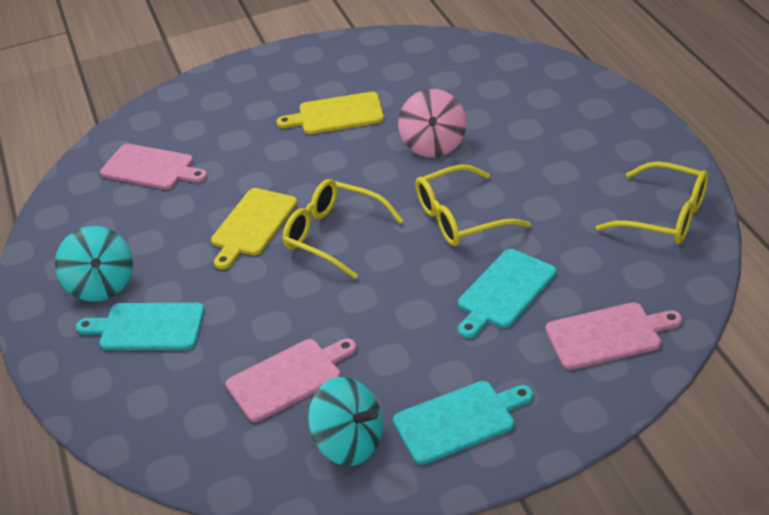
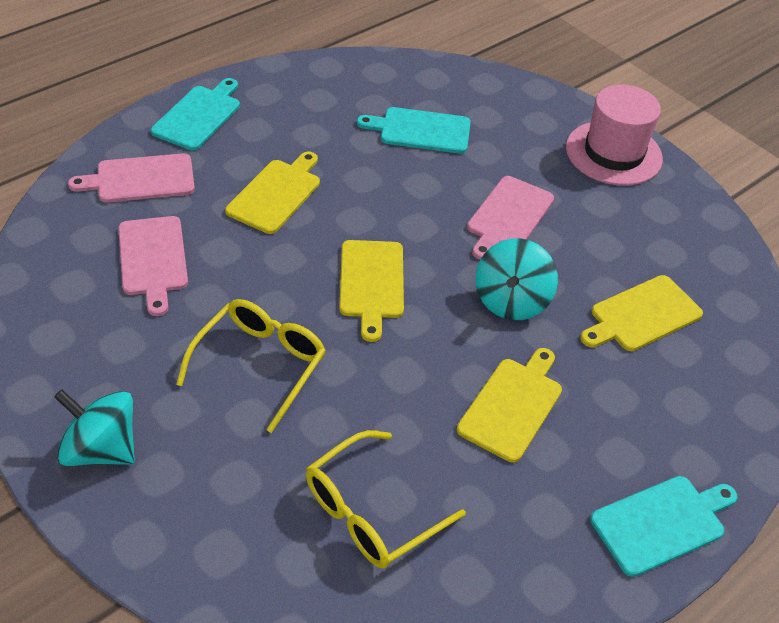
pink hat: none = 0 -> [566,84,663,186] = 1
pink spinning top: [398,89,467,157] = 1 -> none = 0
yellow cutting board: [211,188,297,270] [276,92,384,134] = 2 -> [225,152,320,234] [339,240,404,342] [457,348,562,462] [580,275,703,351] = 4
yellow glasses: [283,179,404,279] [415,164,531,246] [596,161,709,244] = 3 -> [176,299,326,433] [306,430,466,568] = 2

